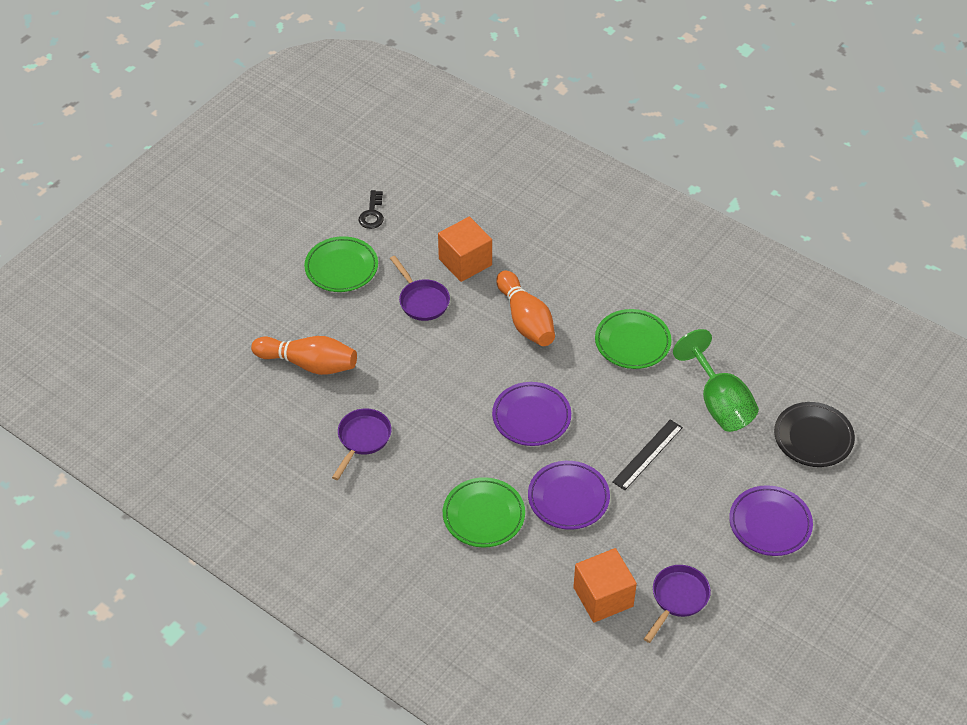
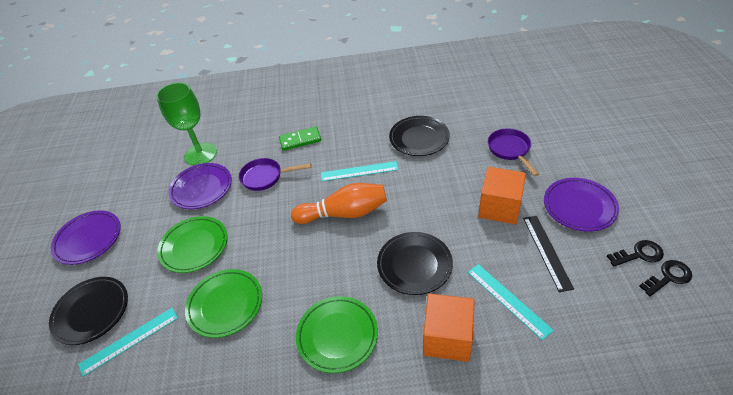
black key: [359,190,384,229] = 1 -> [607,240,664,266] [639,260,692,296] = 2
black plate: [774,402,855,467] = 1 -> [49,277,128,345] [377,232,453,295] [389,116,450,156] = 3
green domino: none = 0 -> [279,127,321,151] = 1
orange bowling pin: [251,336,357,375] [496,271,555,346] = 2 -> [291,183,387,224] = 1
purple pan: [332,408,391,480] [390,256,450,321] [644,565,711,643] = 3 -> [239,158,311,191] [488,128,539,176] = 2
turquoise ruler: none = 0 -> [78,308,178,376] [321,161,399,181] [468,264,554,340] = 3

